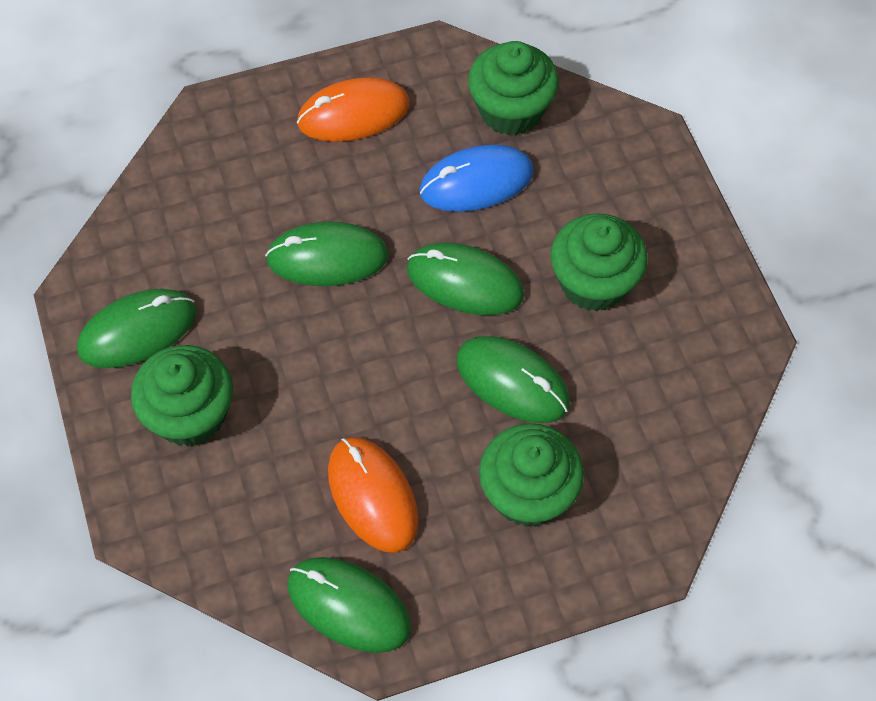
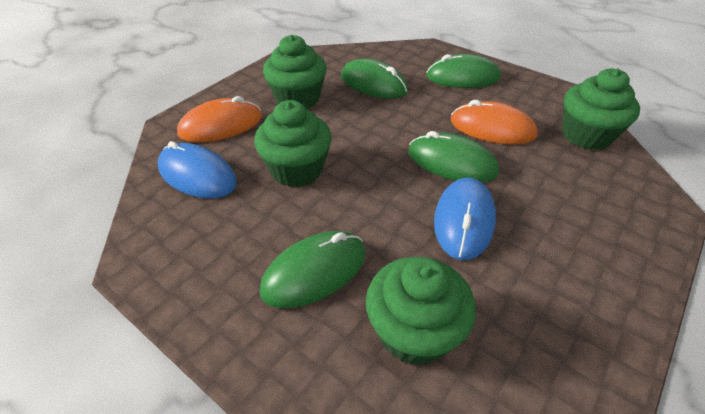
blue mouse: [420,144,534,212] = 1 -> [158,141,237,199] [434,178,496,260] = 2
green mouse: [77,289,196,368] [265,222,389,286] [287,557,411,653] [407,243,524,315] [456,336,570,423] = 5 -> [260,231,365,308] [341,58,408,99] [408,131,499,183] [426,54,501,88] = 4

